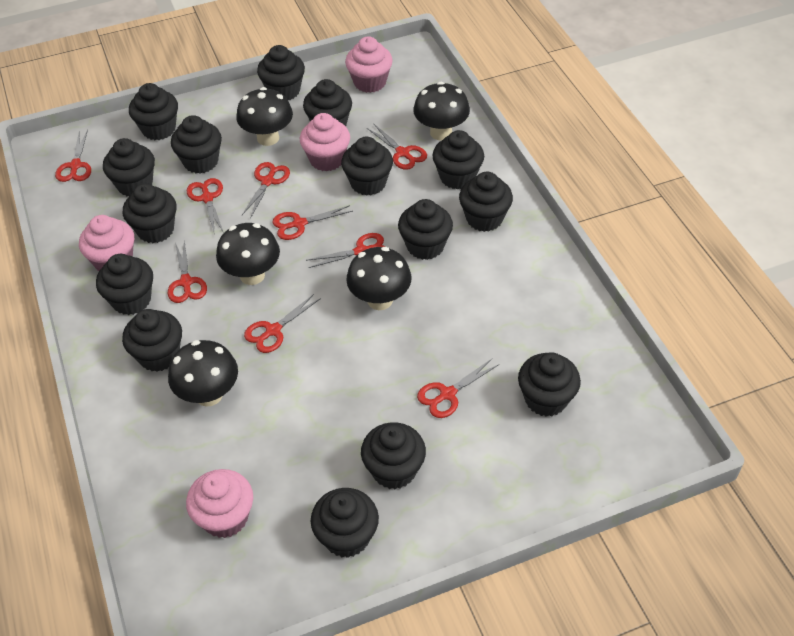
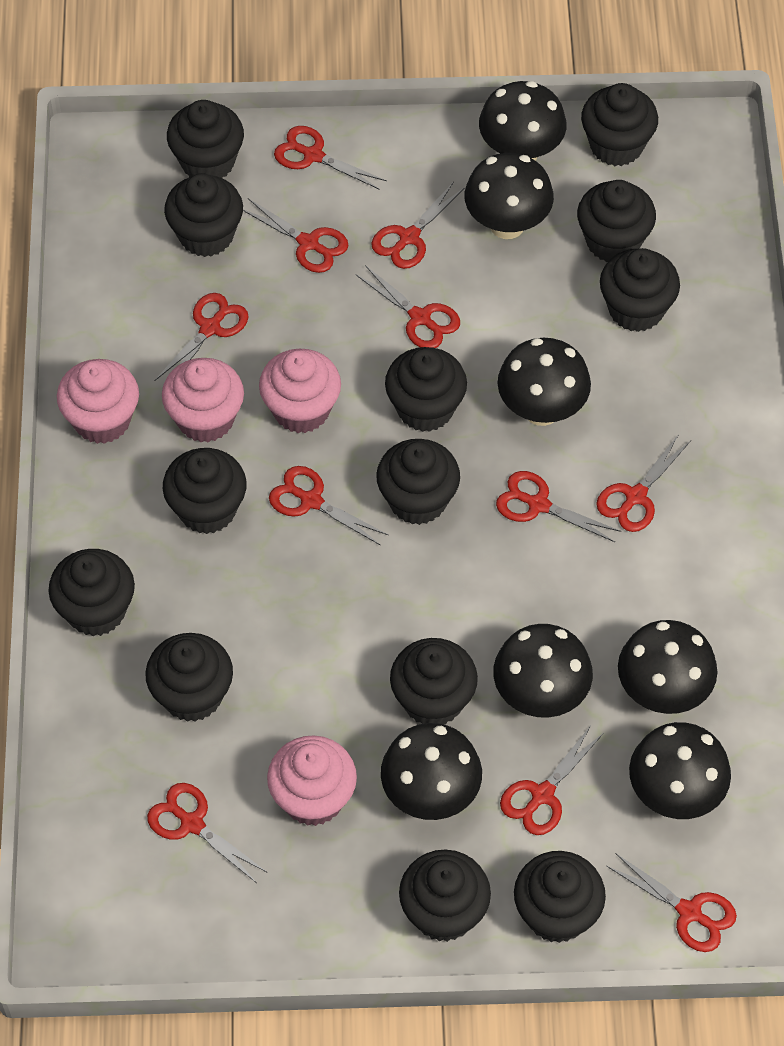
black cupcake: [96,254,153,315] [103,138,155,196] [122,309,182,372] [123,183,177,243] [129,83,178,140] [171,115,222,174] [257,45,305,100] [303,79,352,126] [311,488,379,558] [341,136,393,196] [361,422,426,489] [398,199,453,260] [433,130,484,189] [459,171,513,232] [518,352,581,417] = 15 -> [48,549,135,636] [145,633,233,722] [163,448,247,534] [164,174,243,257] [167,100,244,178] [376,439,460,525] [385,347,467,432] [390,638,478,725] [399,850,491,942] [514,851,606,943] [577,180,656,262] [581,83,658,166] [600,248,680,332] = 13
black mushroom: [168,340,238,407] [216,223,280,285] [236,87,293,146] [346,247,412,310] [413,82,470,140] = 5 -> [381,723,482,820] [465,153,554,239] [479,81,567,161] [493,624,593,718] [497,338,591,426] [618,620,717,714] [629,722,731,819] = 7
red scissors: [55,129,91,182] [168,240,207,303] [187,178,224,233] [242,162,290,219] [244,294,321,353] [273,205,353,240] [306,233,385,268] [367,123,427,170] [417,359,498,418] = 9 -> [147,783,268,883] [155,293,249,380] [243,198,349,273] [269,466,388,545] [274,126,387,190] [355,265,460,348] [371,182,465,269] [496,471,621,542] [500,726,604,835] [596,434,691,532] [607,853,737,952] = 11

